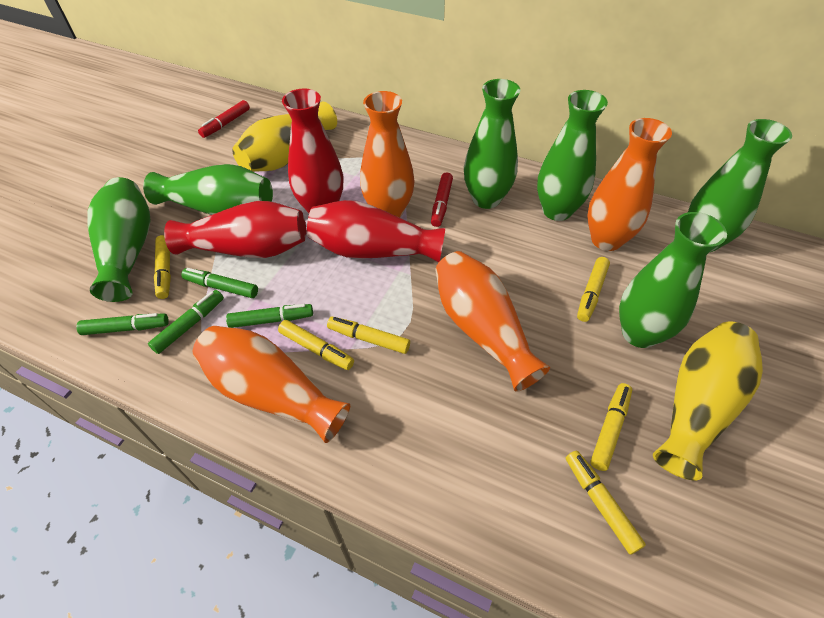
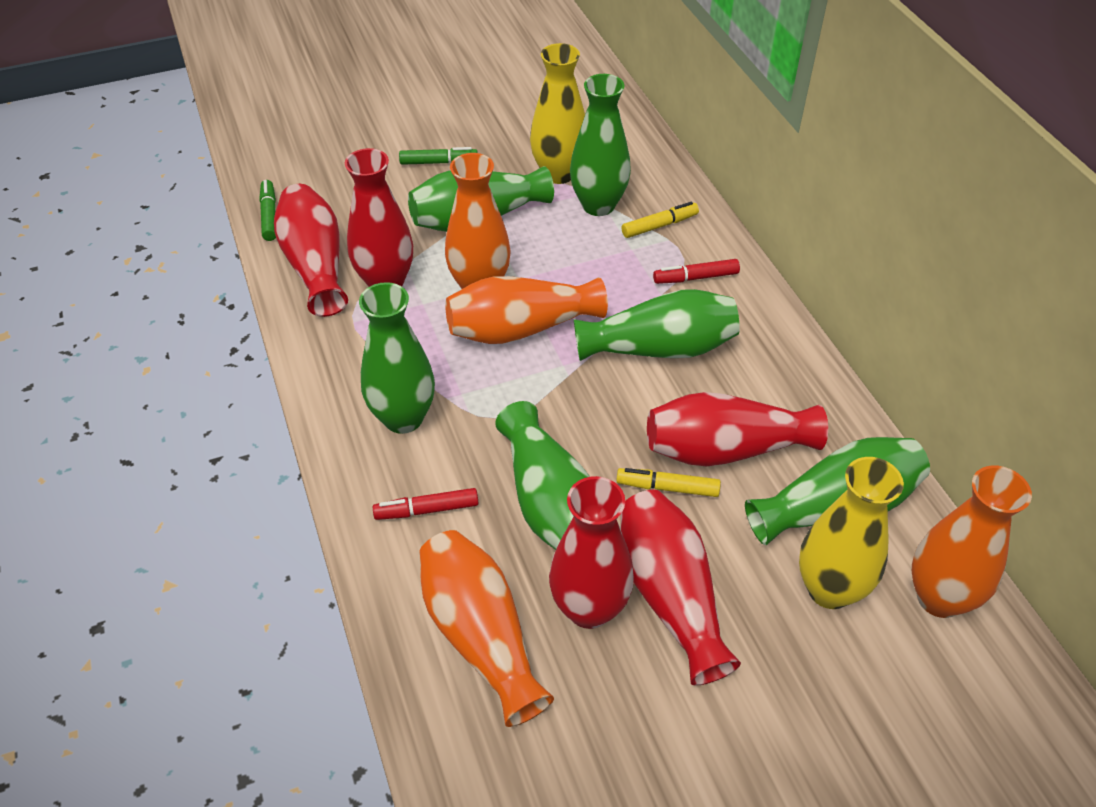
green marker: [76,313,169,335] [148,290,224,354] [181,268,258,298] [226,304,313,328] = 4 -> [259,180,276,241] [399,147,478,165] = 2
red vase: [164,201,306,258] [282,88,343,213] [307,200,445,262] = 3 -> [274,184,348,317] [345,148,413,287] [549,476,634,629] [621,490,741,685] [647,392,828,466] = 5
yellow marker: [154,235,171,299] [278,320,354,370] [327,317,410,354] [566,450,646,555] [577,257,610,322] [590,383,632,471] = 6 -> [616,468,721,497] [621,201,699,238] = 2

